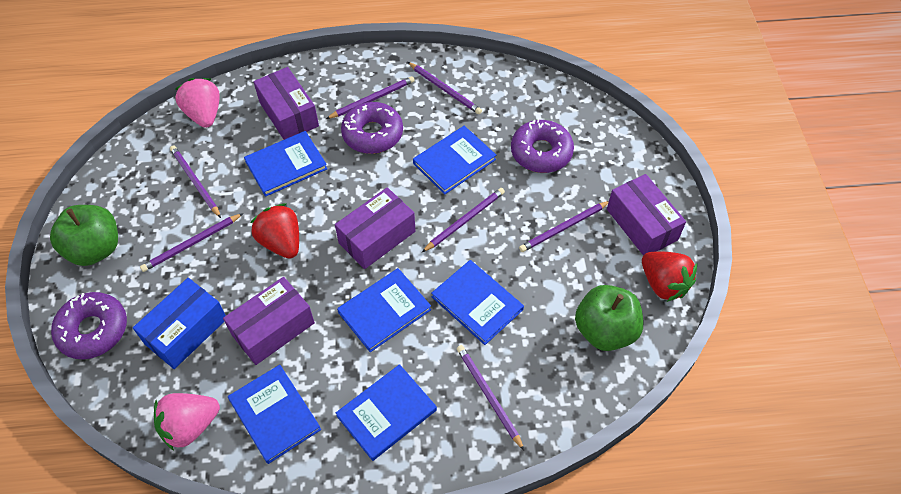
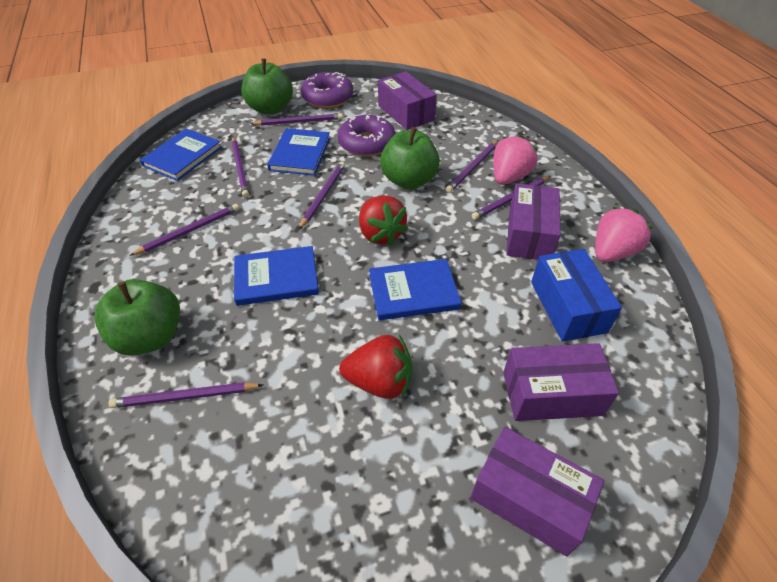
blue book: [228,365,321,464] [244,131,328,197] [336,364,437,461] [337,268,431,352] [413,126,496,195] [431,260,524,345] = 6 -> [140,128,222,181] [234,246,319,306] [267,128,330,176] [369,259,461,320] = 4
green apple: [50,205,118,266] [575,285,643,351] = 2 -> [95,279,180,356] [241,58,293,115] [380,127,440,189] = 3
purple donut: [51,292,127,359] [341,102,403,154] [511,119,574,173] = 3 -> [301,72,353,108] [338,115,396,157] = 2

